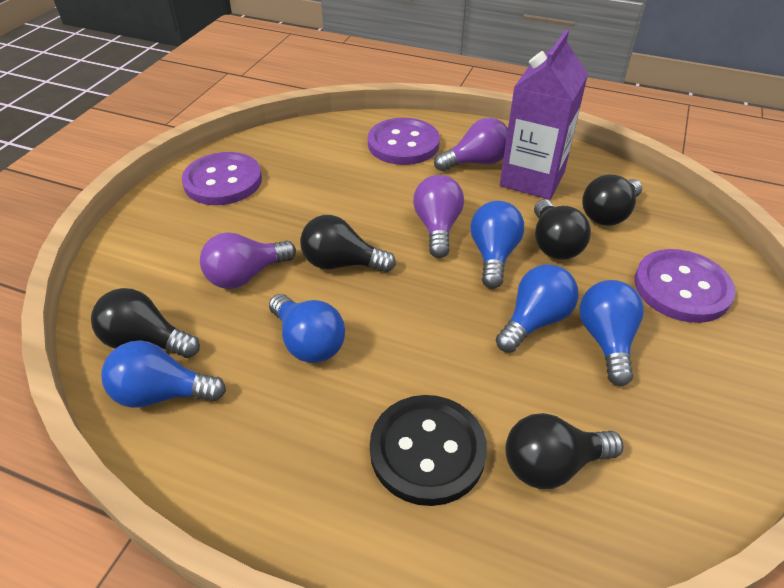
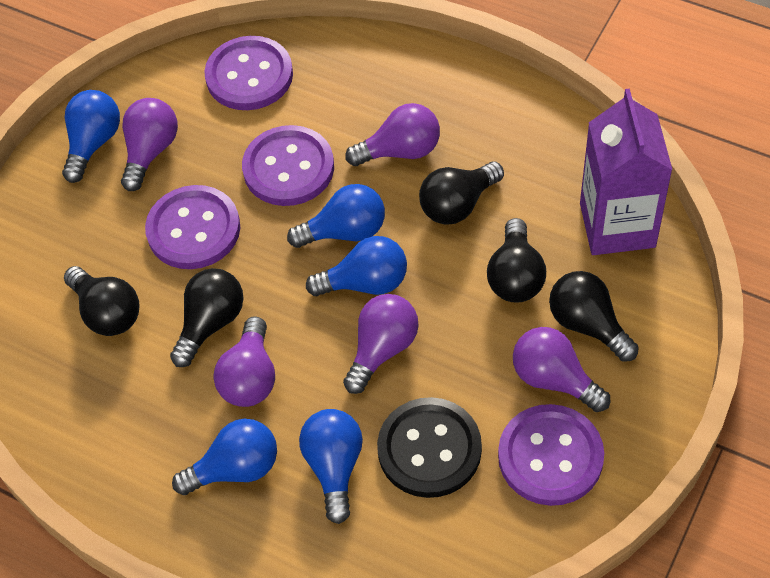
purple button: [182,152,262,205] [368,118,440,165] [634,249,736,323] = 3 -> [145,185,240,269] [205,36,293,110] [242,125,334,206] [498,404,604,506] = 4
purple light bulb: [200,232,296,289] [413,175,464,258] [434,118,508,171] = 3 -> [121,98,178,191] [214,316,275,407] [343,294,419,394] [345,103,440,166] [513,327,610,412] = 5

